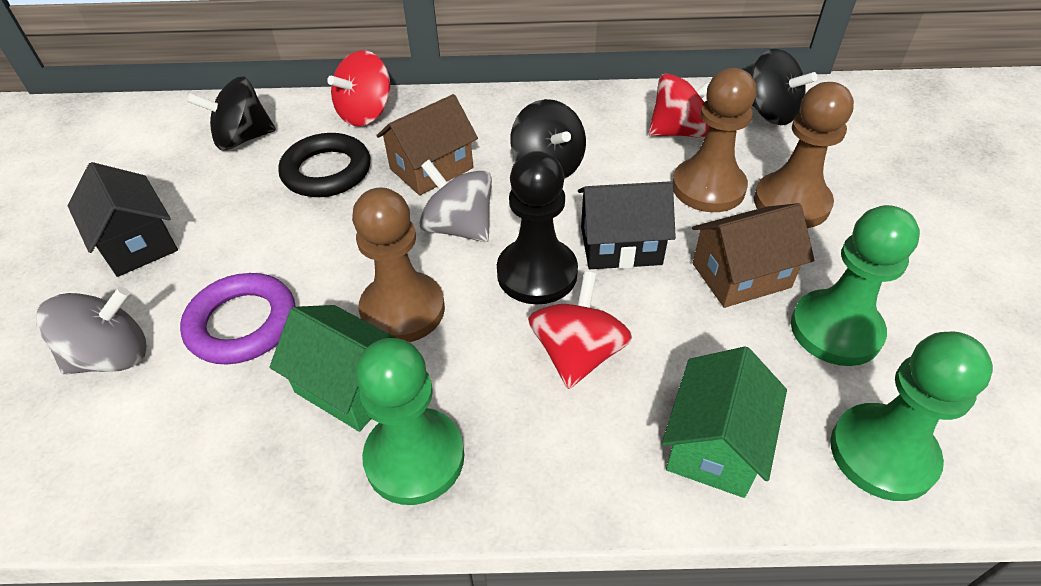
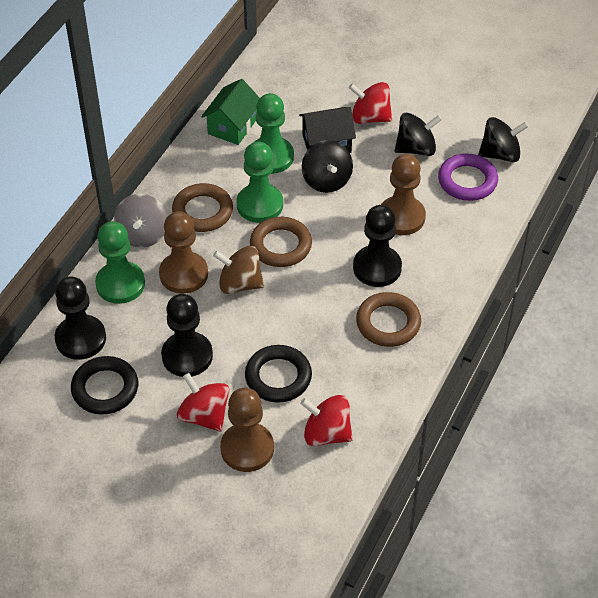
black house: [68,162,178,277] [578,181,676,269] = 2 -> [299,107,356,153] = 1
black pawn: [497,151,578,304] = 1 -> [55,276,106,360] [161,294,213,377] [353,205,402,287] = 3
black ring: [278,133,370,197] = 1 -> [71,356,138,415] [245,345,312,403] = 2
brown house: [376,94,478,195] [692,203,814,308] = 2 -> none = 0
brown ring: none = 0 -> [172,183,233,232] [250,217,312,267] [356,292,421,347] = 3
brown spinning top: none = 0 -> [213,246,264,294] = 1
green house: [269,305,396,432] [662,347,787,498] = 2 -> [201,79,260,145] = 1
grey spinning top: [36,287,146,375] [419,160,492,242] = 2 -> [114,194,167,248] = 1

